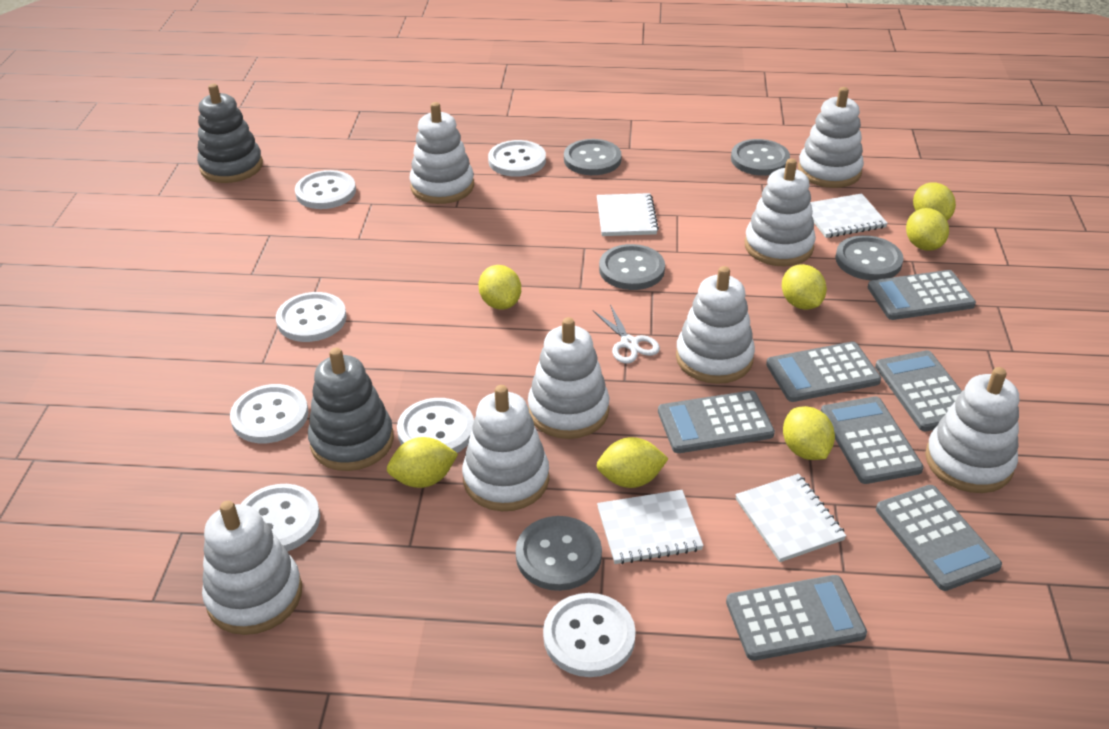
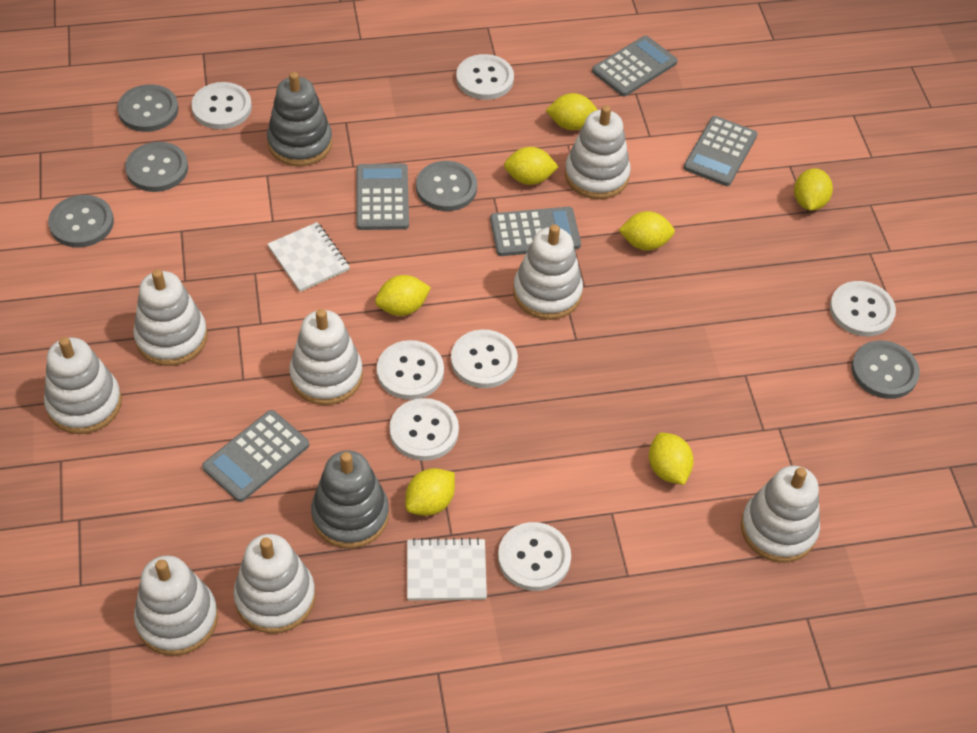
grey calculator: [658,390,775,453] [726,575,867,661] [766,341,881,402] [821,396,924,484] [868,270,976,320] [875,350,962,431] [876,485,1002,591] = 7 -> [202,410,309,502] [356,164,409,230] [490,207,581,256] [592,36,677,96] [684,116,758,186] = 5
white notebook: [597,193,659,236] [597,490,704,564] [735,474,846,562] [810,193,888,238] = 4 -> [268,222,350,292] [407,538,487,601] = 2
white scissors: [593,304,660,363] = 1 -> none = 0

